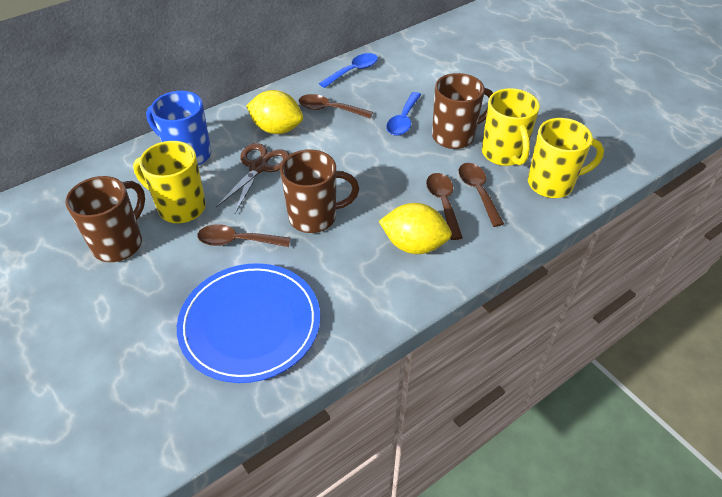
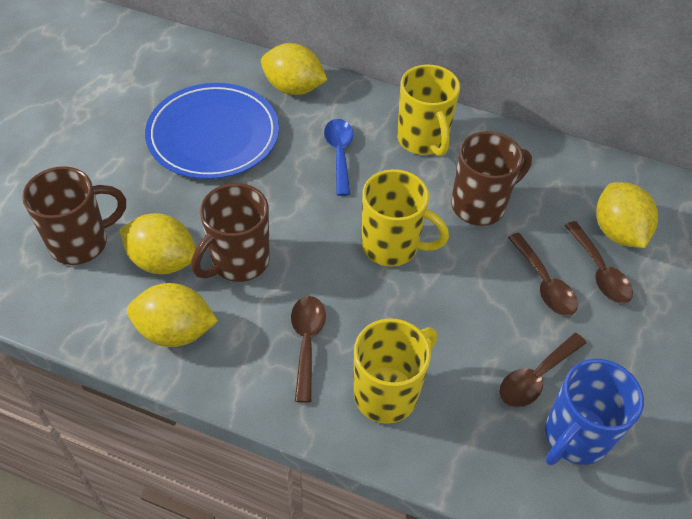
blue spoon: [319,53,378,88] [386,92,421,136] = 2 -> [324,119,353,196] = 1
brown scissors: [216,143,290,213] = 1 -> none = 0
yellow lemon: [246,90,303,134] [379,203,452,254] = 2 -> [119,213,196,274] [127,283,218,347] [261,43,327,95] [596,182,658,248] = 4

